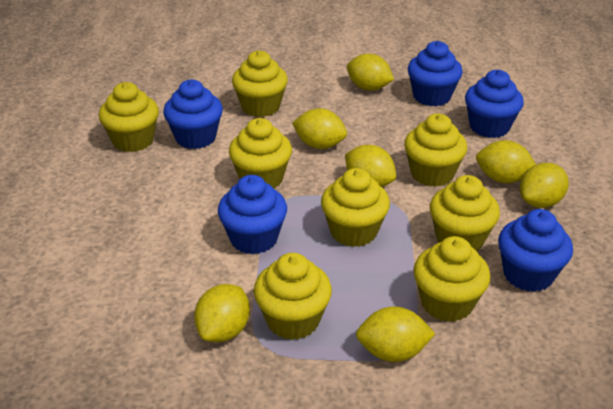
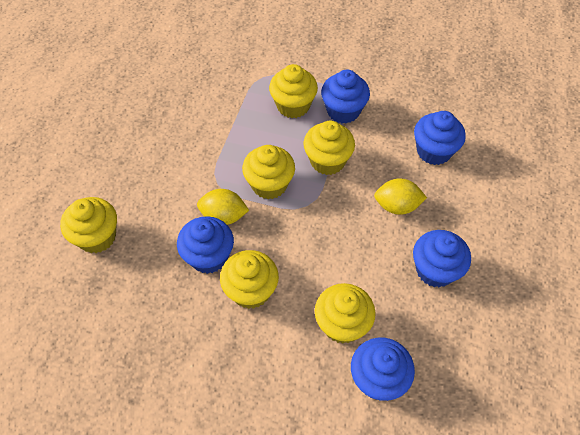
yellow cupcake: [99,82,159,152] [229,118,292,188] [232,50,288,117] [254,253,332,340] [321,168,390,247] [404,113,467,187] [413,236,491,322] [430,175,500,251] = 8 -> [60,197,117,253] [220,250,279,309] [242,145,295,199] [269,64,318,118] [304,121,355,175] [315,283,376,344] = 6
yellow lemon: [194,284,250,342] [292,108,347,149] [345,145,396,187] [347,54,394,91] [356,306,435,362] [476,140,536,183] [520,163,569,208] = 7 -> [197,189,249,225] [374,178,427,215] = 2

